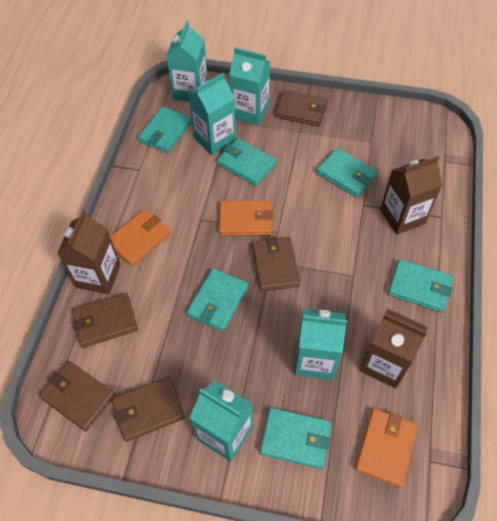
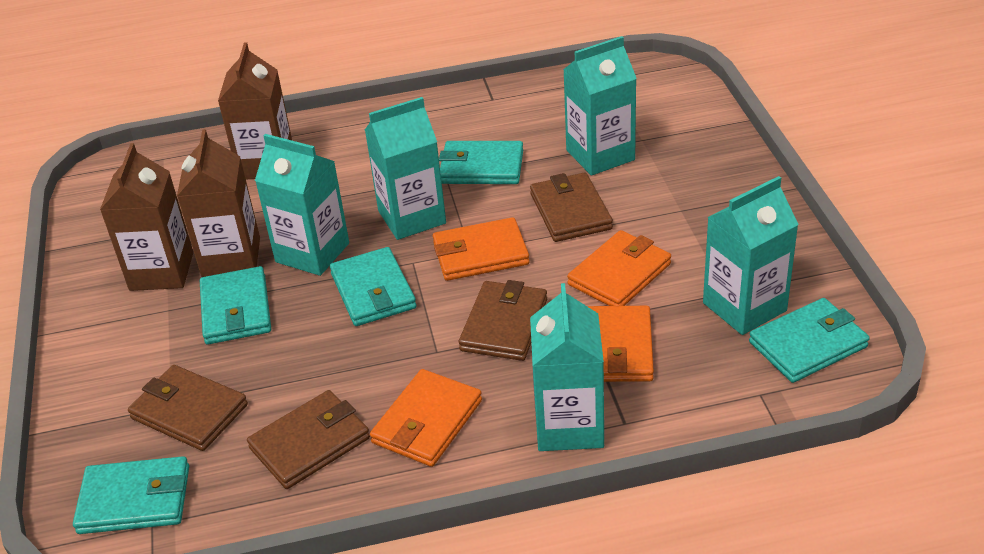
brown wallet: [39,361,115,431] [72,293,138,348] [112,376,185,442] [252,236,300,291] [275,90,328,127] = 5 -> [128,365,248,451] [247,390,370,489] [459,280,547,361] [530,172,613,242] = 4
orange wallet: [110,209,171,266] [219,200,274,236] [355,409,418,488] = 3 -> [370,369,482,467] [433,217,530,281] [567,230,671,306] [587,306,654,382] = 4
turquoise wallet: [138,107,192,153] [187,268,248,331] [217,138,277,186] [260,408,331,469] [316,148,378,197] [388,259,453,313] = 6 -> [73,456,189,534] [200,266,271,344] [330,247,417,326] [439,141,523,184] [749,298,870,383] = 5

